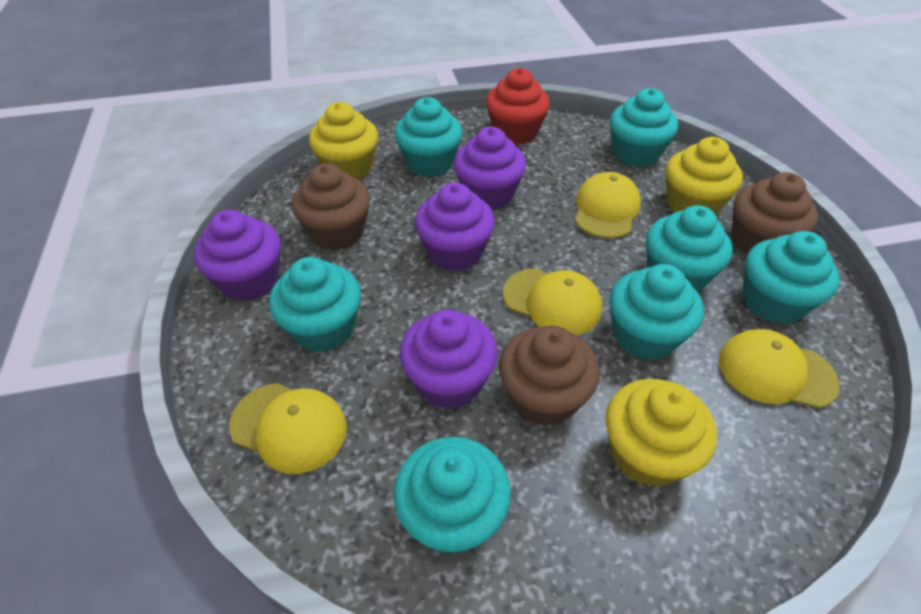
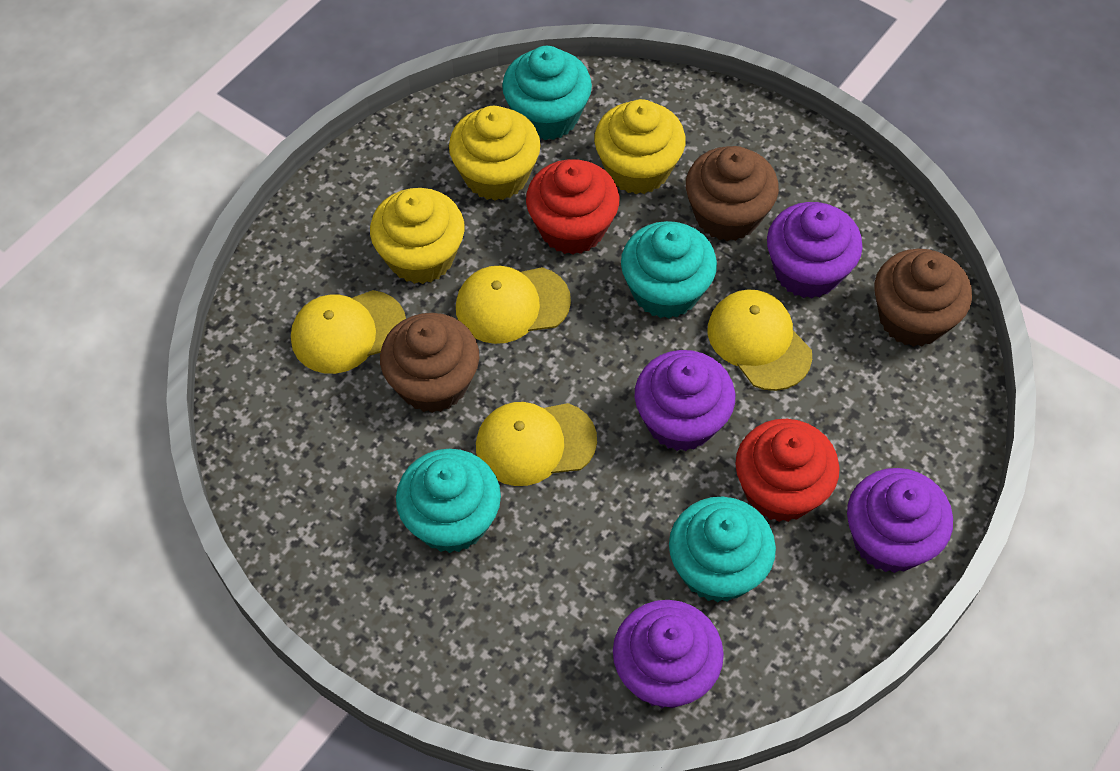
red cupcake: [486,68,550,145] = 1 -> [526,159,619,255] [735,419,840,522] = 2
turquoise cupcake: [269,257,361,352] [394,97,463,177] [394,437,511,555] [610,88,678,167] [610,264,704,360] [646,205,733,292] [742,231,840,324] = 7 -> [396,449,501,553] [502,46,592,141] [621,221,717,319] [669,497,776,603] = 4

